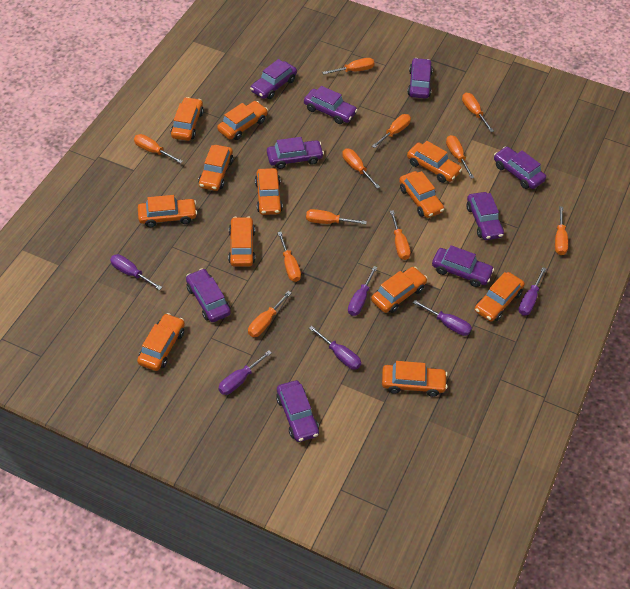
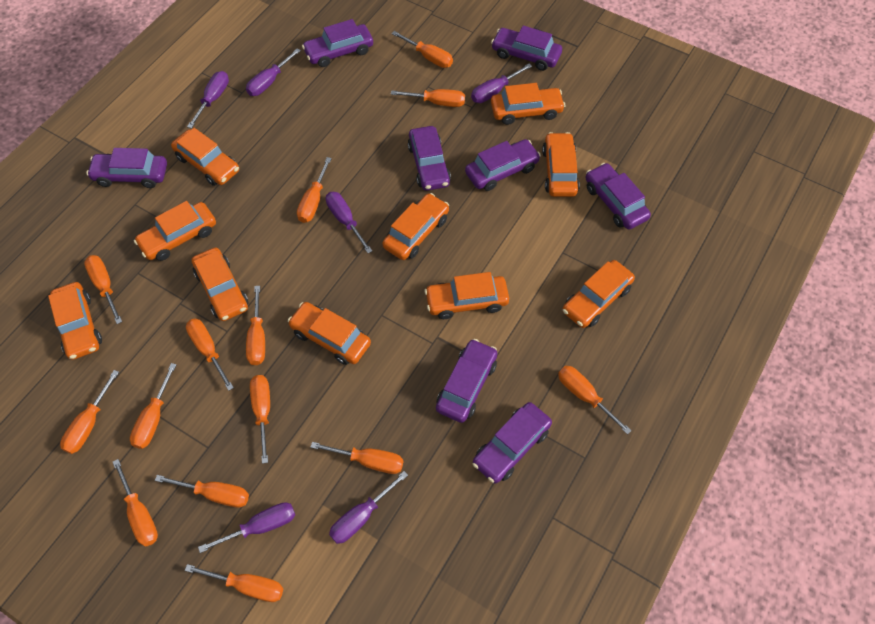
orange car: [137,313,185,371] [138,195,197,227] [171,97,204,141] [198,145,233,191] [217,101,268,140] [228,217,255,267] [255,168,283,215] [371,267,427,313] [382,361,447,397] [399,171,444,218] [407,141,462,183] [475,272,525,322] = 12 -> [48,282,102,360] [134,201,216,261] [171,128,239,186] [192,247,248,321] [288,302,371,365] [382,193,449,260] [424,272,509,319] [491,83,565,125] [542,132,580,197] [562,260,635,328] = 10
orange screwdriver: [134,134,183,164] [248,291,292,337] [277,232,301,282] [306,209,367,224] [322,58,374,75] [343,149,380,189] [372,114,411,148] [390,210,411,260] [446,135,474,179] [462,93,494,132] [555,206,568,255] = 11 -> [60,370,119,454] [84,255,122,324] [113,459,158,547] [130,363,177,449] [155,475,249,508] [185,564,283,602] [186,318,234,391] [246,286,265,365] [250,375,270,464] [297,157,332,223] [310,442,403,474] [391,89,465,107] [392,31,453,68] [558,366,632,435] = 14
purple car: [186,268,231,322] [250,59,297,99] [267,137,324,169] [276,380,319,442] [304,86,357,124] [407,58,433,99] [432,245,494,287] [466,192,504,240] [494,146,546,189] = 9 -> [86,148,167,188] [302,19,373,67] [408,126,451,191] [436,339,497,423] [465,139,541,191] [472,402,552,484] [491,25,562,71] [586,163,651,229] = 8

